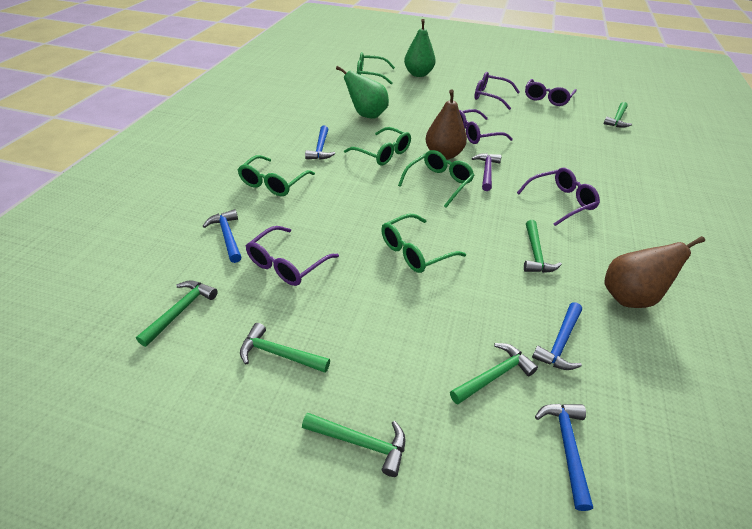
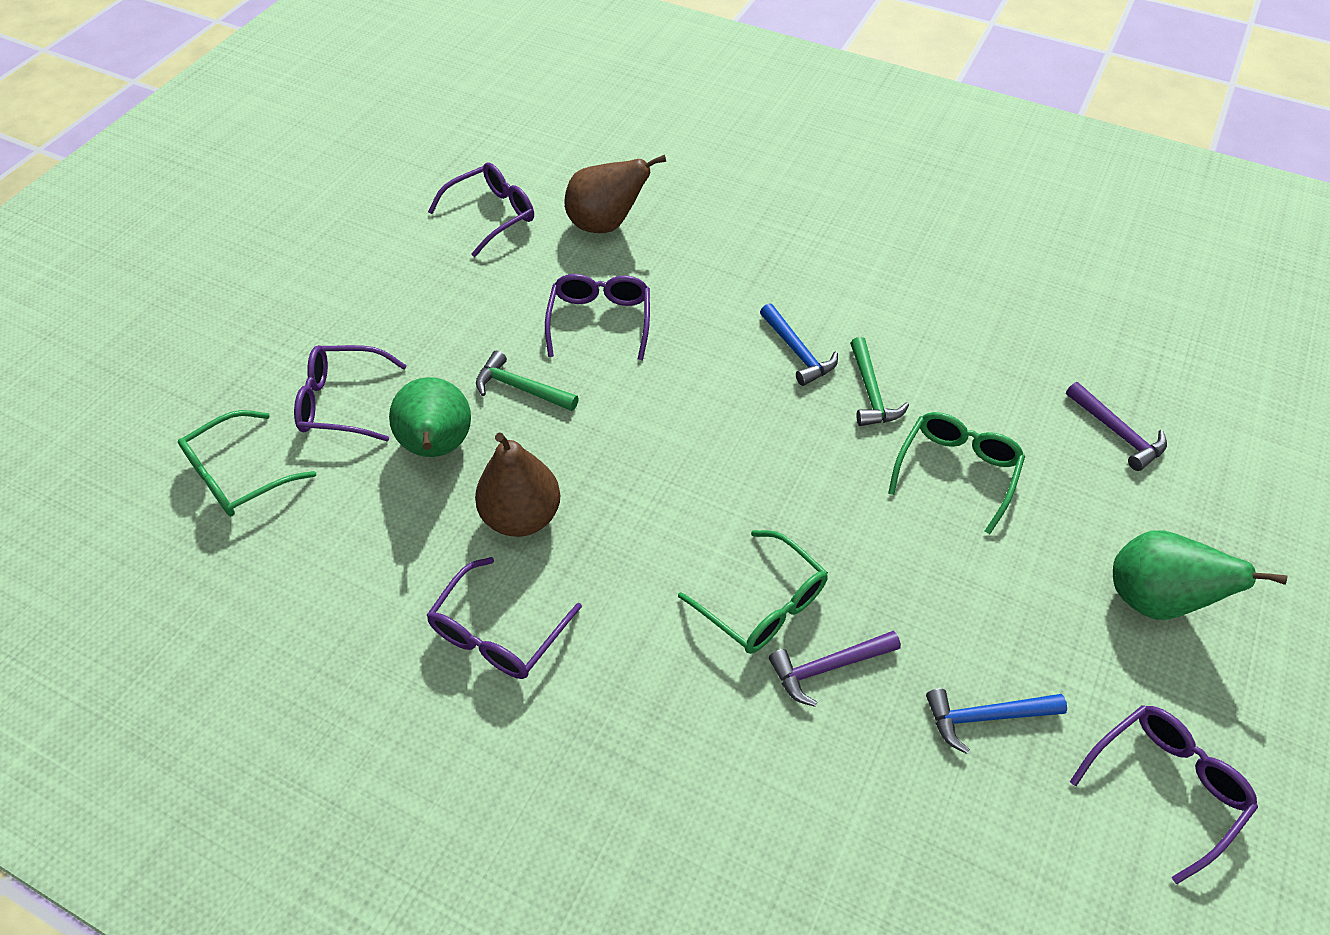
blue hammer: [203,209,241,263] [305,126,335,160] [532,302,582,370] [535,404,593,511] = 4 -> [760,303,838,386] [926,688,1067,754] = 2
green glasses: [238,155,315,196] [344,127,411,165] [357,52,395,85] [381,214,466,273] [398,150,474,208] = 5 -> [178,410,316,516] [678,530,828,654] [888,412,1025,534] = 3
green hammer: [136,280,218,347] [240,323,330,373] [302,413,405,477] [450,343,538,404] [524,220,562,273] [603,102,632,128] = 6 -> [476,350,579,411] [850,337,909,426] = 2
purple hammer: [472,153,501,191] = 1 -> [769,631,901,707] [1066,382,1167,471] = 2

